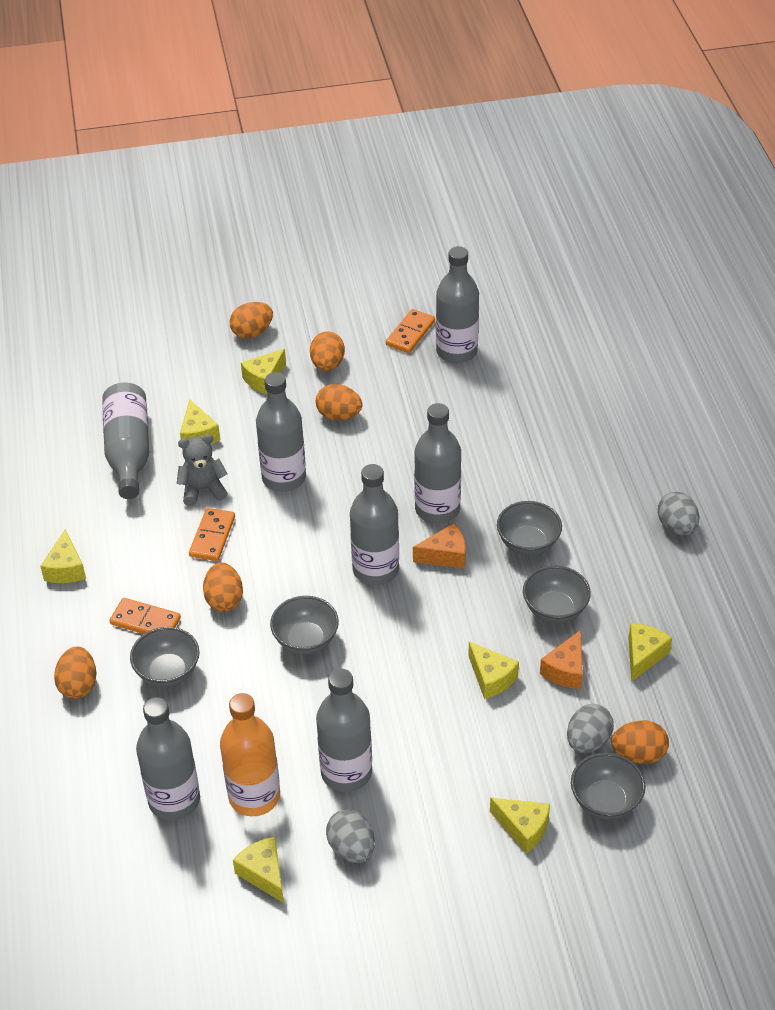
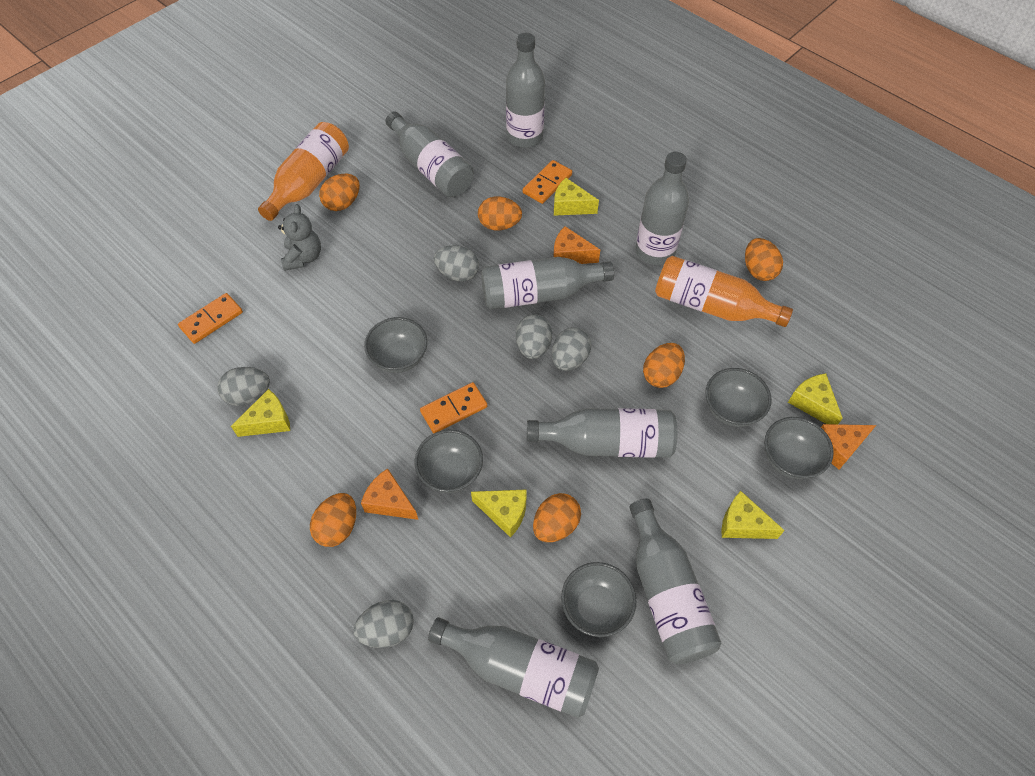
grey egg: [326,809,375,863] [567,704,614,753] [658,492,699,536] = 3 -> [217,367,270,406] [353,600,414,648] [434,245,479,281] [516,314,552,359] [552,327,591,371] = 5
orange bottle: [220,693,280,817] = 1 -> [258,122,349,221] [655,256,793,327] = 2
orange cheese: [413,523,466,569] [540,630,583,689] = 2 -> [361,468,418,520] [553,226,600,264] [821,424,876,469] = 3
yellow cheese: [40,529,86,583] [180,400,220,444] [233,837,284,903] [241,349,286,394] [468,642,519,699] [490,798,550,854] [628,623,672,682] = 7 -> [231,389,290,437] [471,489,527,538] [554,178,599,216] [721,491,785,539] [788,373,843,424] = 5

